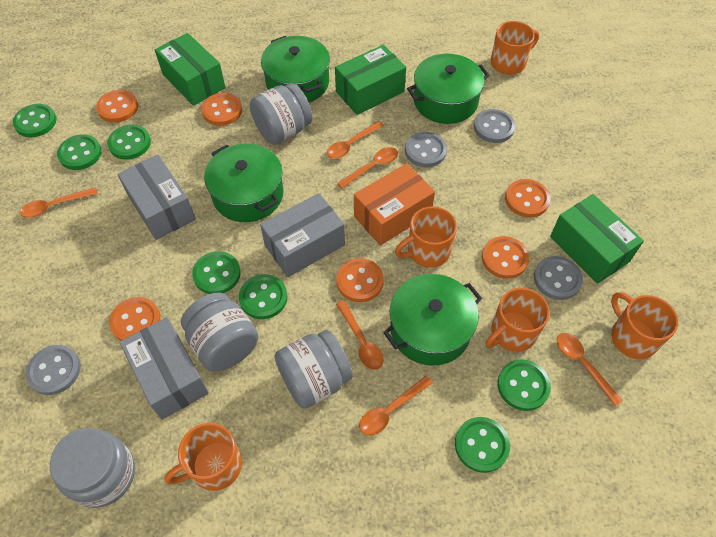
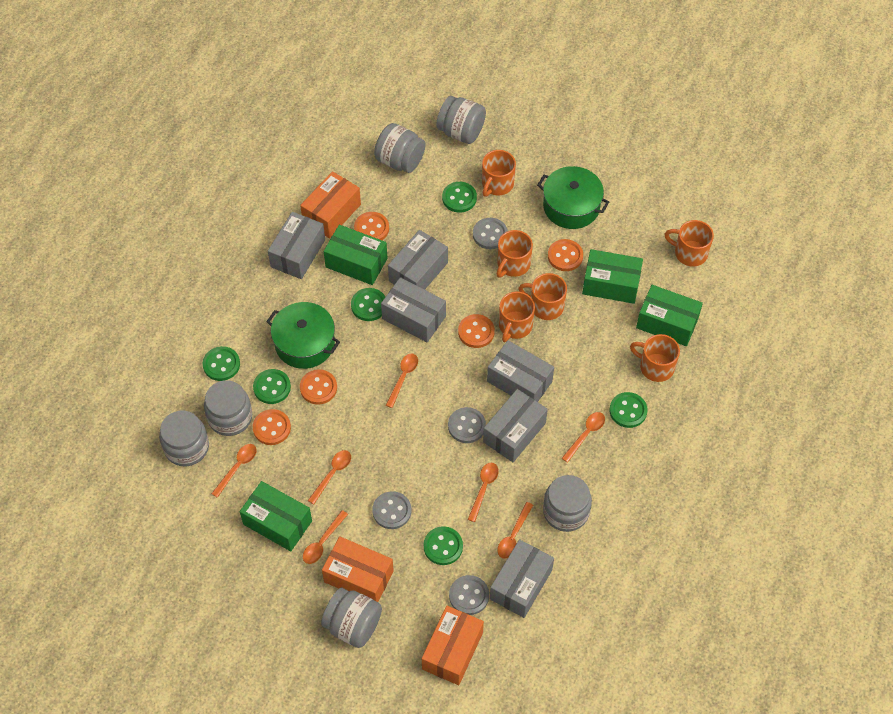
green box: [155,33,226,106] [335,45,406,115] [550,194,644,284] = 3 -> [240,481,312,551] [324,225,388,285] [582,249,643,304] [636,285,703,346] = 4
green button: [13,104,57,137] [57,134,102,170] [107,124,151,160] [192,251,241,294] [239,274,287,319] [455,417,510,473] [498,359,551,411] = 7 -> [203,346,240,381] [253,369,291,404] [351,288,385,321] [424,526,463,565] [442,182,477,213] [609,392,648,428] = 6
green pot: [204,144,284,222] [261,36,330,102] [383,274,482,366] [407,54,490,124] = 4 -> [266,302,340,369] [537,166,609,229] = 2
grey box: [118,155,196,240] [119,317,209,420] [260,193,345,277] = 3 -> [268,212,325,279] [381,277,446,342] [388,230,448,290] [483,389,548,462] [487,340,554,402] [490,539,554,618] = 6
grey jar: [50,428,135,508] [181,293,259,371] [250,83,312,145] [275,330,353,409] = 4 -> [159,411,209,466] [204,380,252,436] [321,588,382,648] [374,123,425,173] [436,96,486,144] [543,475,592,532] = 6
orange box: [354,163,435,246] = 1 -> [300,171,361,238] [322,536,394,602] [422,606,484,685] = 3
orange button: [96,90,138,123] [109,297,161,341] [201,93,242,126] [336,258,384,302] [482,236,529,279] [505,179,551,217] = 6 -> [253,409,291,445] [300,369,337,405] [354,212,389,240] [458,314,495,348] [548,239,583,271] = 5
orange mug: [164,423,242,491] [395,206,457,268] [486,288,550,352] [491,21,539,75] [611,292,678,359] = 5 -> [482,150,516,197] [497,230,533,277] [499,291,535,342] [518,273,567,320] [630,334,680,382] [664,220,714,267] = 6
orange spoon: [20,187,98,218] [327,121,384,159] [336,300,384,370] [337,147,398,189] [359,376,433,435] [557,333,623,406] = 6 -> [211,444,257,498] [303,510,348,564] [308,450,351,504] [385,353,418,408] [468,463,499,522] [497,502,533,559] [562,412,605,463] = 7

